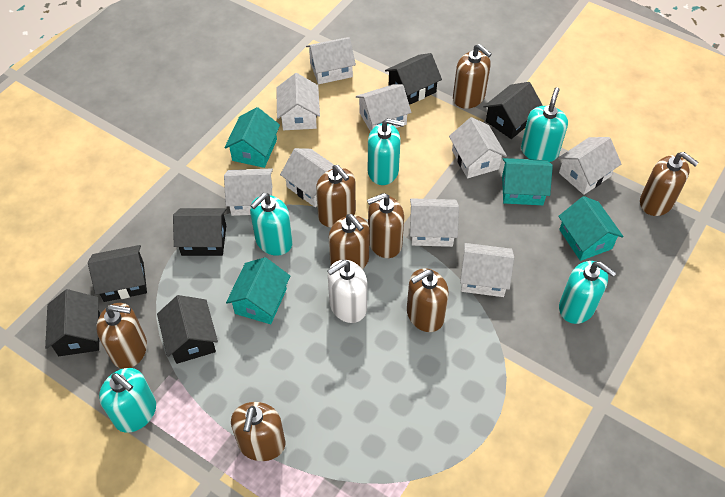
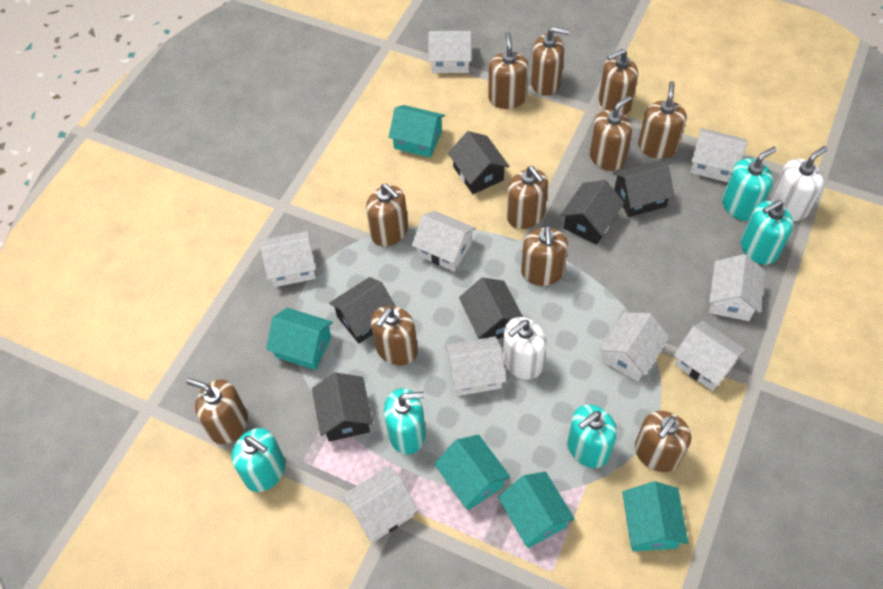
brown soap dispenser: [96,303,147,369] [231,402,286,461] [316,165,356,228] [329,214,370,269] [367,193,404,258] [407,268,449,332] [453,44,492,109] [640,152,699,216] = 8 -> [186,378,248,444] [366,184,408,247] [371,306,418,365] [488,32,529,109] [507,166,548,229] [521,226,568,286] [531,27,569,96] [589,96,632,171] [599,49,638,115] [635,411,691,472] [638,81,687,159] = 11
turquoise house: [224,107,280,168] [226,257,290,324] [502,158,553,205] [558,196,624,261] = 4 -> [266,308,333,370] [389,105,445,158] [434,434,511,510] [498,472,575,548] [622,481,689,551] = 5
white soap dispenser: [327,260,367,323] = 1 -> [503,317,546,380] [770,146,827,221] = 2

